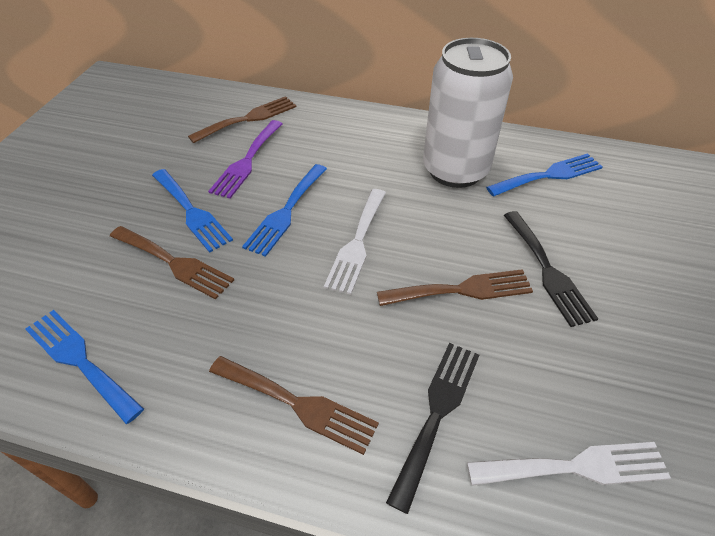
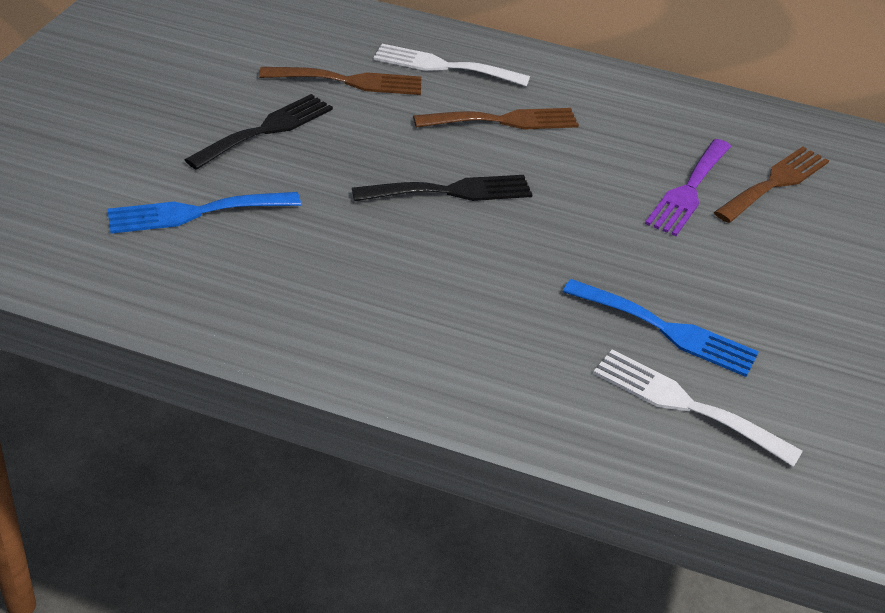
blue fork: [25,310,144,424] [152,169,233,253] [242,164,327,257] [486,153,603,197] = 4 -> [107,192,301,234] [563,279,759,377] = 2
brown fork: [110,226,234,300] [188,96,297,143] [209,356,379,455] [377,269,533,306] = 4 -> [259,67,421,95] [413,108,579,130] [714,146,829,223] = 3
white can: [423,38,513,188] = 1 -> none = 0

